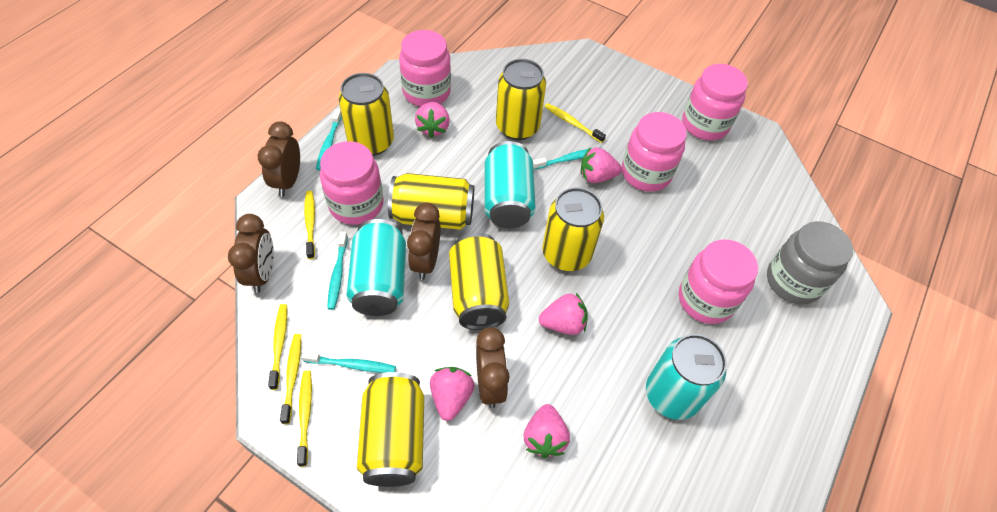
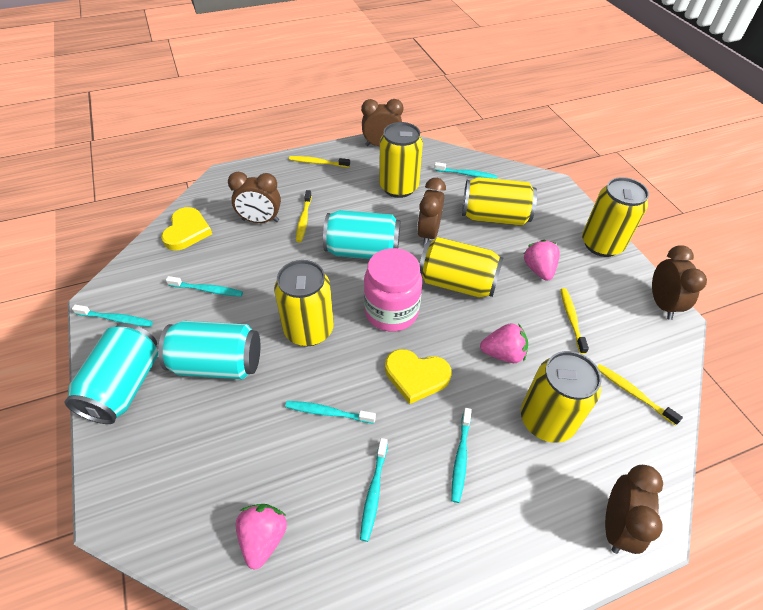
brown clock: [228,214,274,293] [258,121,300,197] [407,203,440,280] [476,327,509,408] = 4 -> [228,172,281,223] [361,99,403,146] [417,178,446,246] [605,465,663,554] [652,245,707,320] = 5
grey jar: [767,221,853,305] = 1 -> none = 0
pink jar: [320,141,384,225] [399,30,451,107] [622,112,687,192] [679,239,758,324] [682,64,748,140] = 5 -> [364,248,422,332] = 1
pink strawberry: [415,102,450,138] [430,367,474,421] [524,404,570,458] [539,293,588,335] [581,147,622,183] = 5 -> [236,504,287,570] [480,323,528,363] [524,240,560,281] = 3
turquoise toothbrush: [301,352,396,373] [316,109,342,171] [327,232,348,310] [533,147,601,170] = 4 -> [72,305,153,327] [166,276,243,297] [285,401,376,424] [360,438,388,542] [434,162,497,179] [451,408,472,503] = 6
yellow heart: none = 0 -> [161,207,212,251] [385,349,451,404] = 2
yellow toothbrush: [268,304,287,390] [280,334,301,424] [297,371,312,467] [304,191,315,259] [544,103,606,143] = 5 -> [289,156,350,168] [296,190,312,242] [560,288,589,354] [597,364,683,425] = 4

